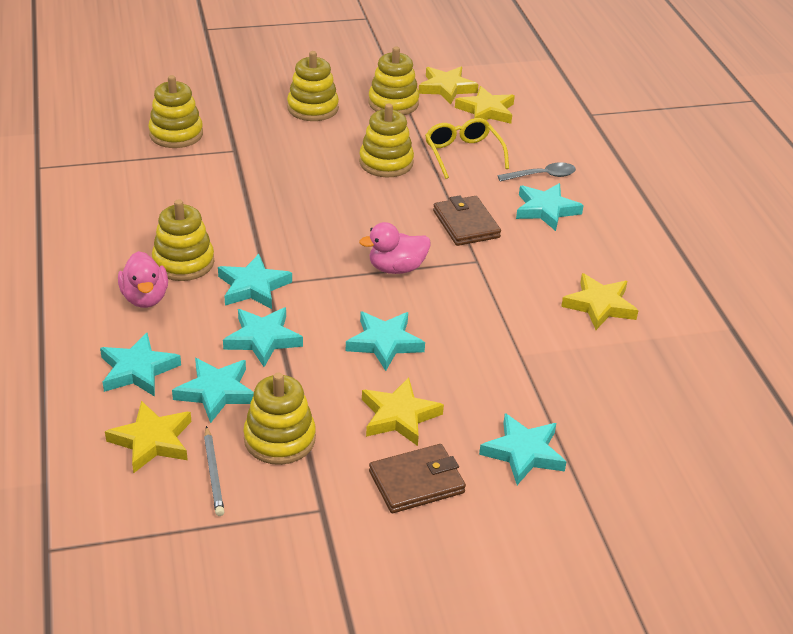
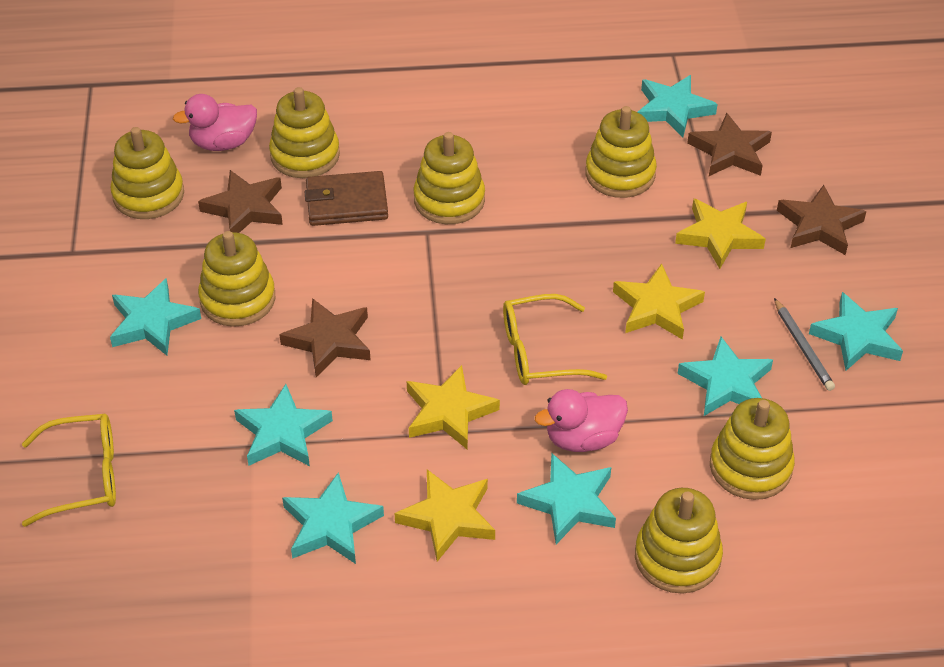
brown star: none = 0 -> [198,170,283,233] [279,298,371,377] [687,113,772,176] [777,185,866,255] = 4
brown wallet: [369,444,466,513] [433,195,501,246] = 2 -> [304,171,388,226] = 1
grey spoon: [497,162,576,181] = 1 -> none = 0
yellow glasses: [425,118,509,179] = 1 -> [22,414,116,527] [503,294,607,385] = 2
yellow stacking toy: [149,75,203,148] [152,199,214,281] [243,373,316,465] [287,51,339,121] [359,104,414,177] [368,46,419,115] = 6 -> [110,127,184,219] [198,231,275,327] [269,87,340,178] [414,132,485,224] [585,106,657,198] [635,488,723,594] [710,398,795,500] = 7
yellow star: [105,401,191,473] [362,378,444,446] [419,67,479,104] [455,86,515,124] [561,273,639,330] = 5 -> [394,469,495,562] [407,365,500,449] [613,263,705,340] [675,198,766,269] = 4

